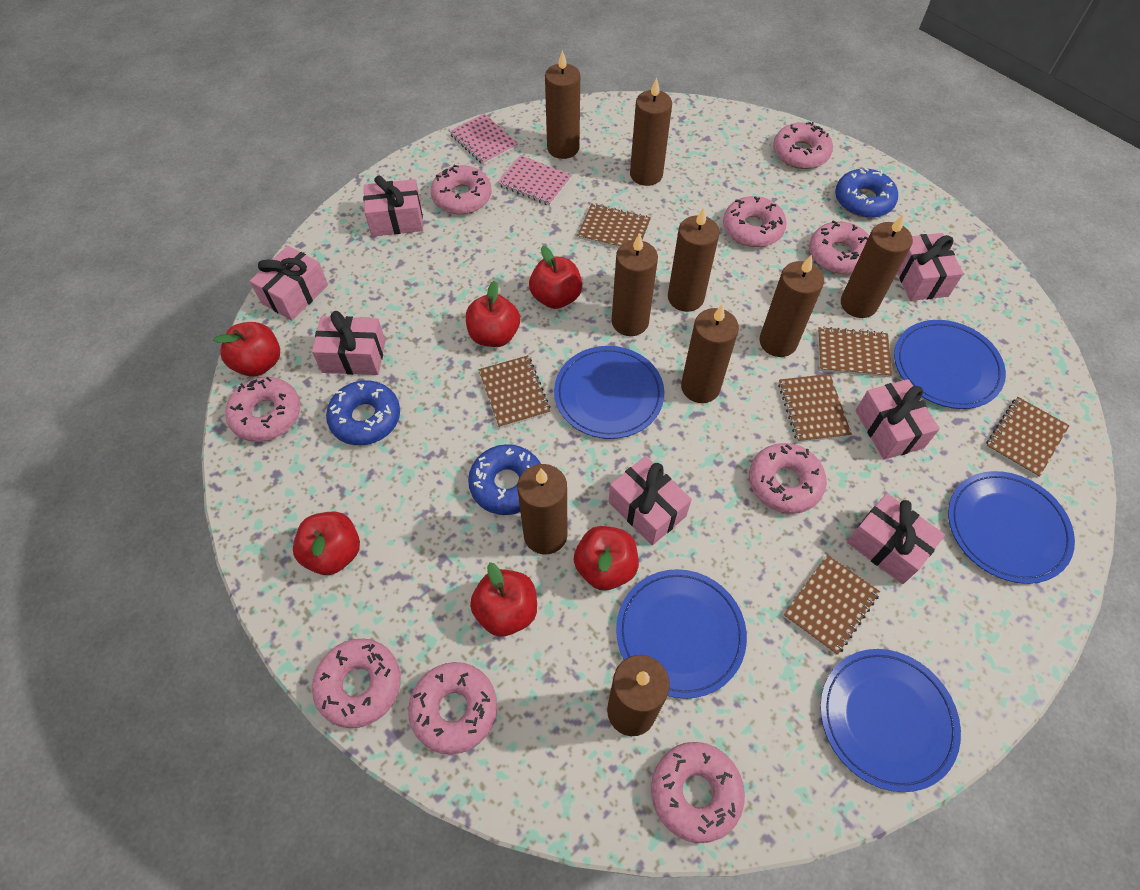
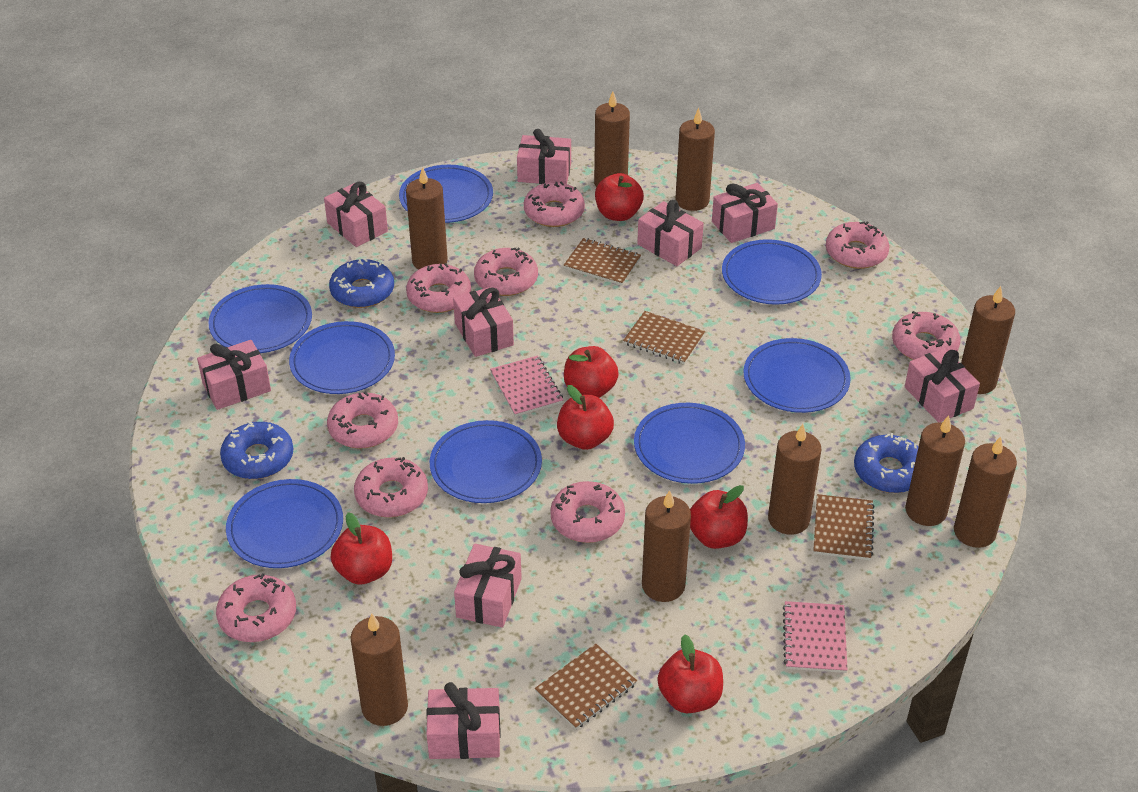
blue plate: [554,346,664,439] [616,569,747,699] [820,649,961,792] [894,320,1006,409] [948,471,1075,584] = 5 -> [208,284,312,353] [226,479,343,568] [289,321,395,394] [399,165,493,223] [430,420,542,503] [634,403,745,484] [722,239,822,305] [743,338,851,413] = 8
brown notebook: [478,355,550,428] [577,203,651,248] [778,374,852,443] [784,555,880,655] [818,326,892,377] [985,397,1070,478] = 6 -> [535,644,637,730] [564,238,641,286] [623,311,705,364] [813,494,875,560] = 4
pink gift: [250,246,328,320] [312,311,386,375] [363,175,423,237] [609,456,692,545] [847,493,945,584] [856,379,940,460] [897,233,963,301] = 7 -> [197,340,271,410] [324,182,388,247] [426,682,501,759] [453,287,514,357] [454,543,522,628] [517,129,571,184] [637,200,704,266] [712,183,778,243] [905,348,980,422] = 9

